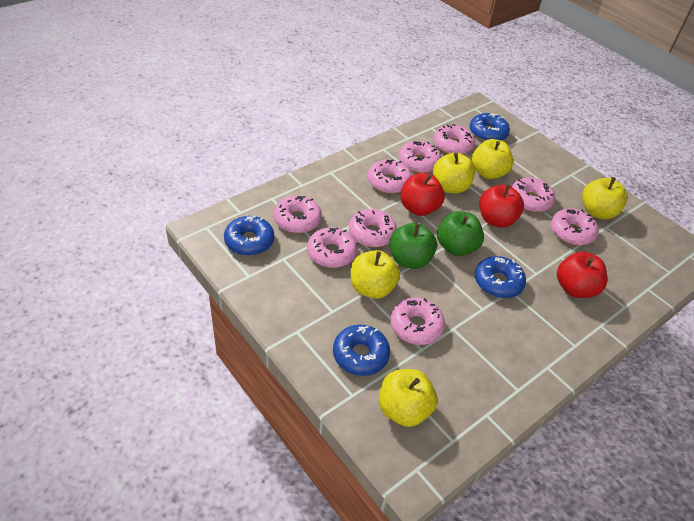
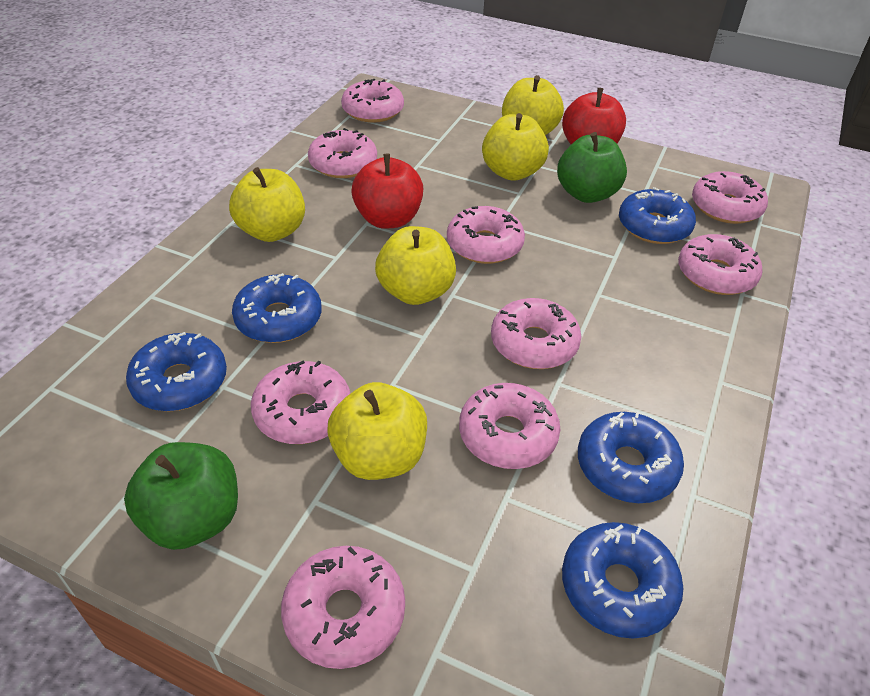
blue donut: [224,216,274,256] [333,325,390,376] [470,113,510,141] [475,256,526,298] = 4 -> [126,332,227,411] [232,273,321,343] [562,522,684,639] [578,411,684,503] [619,187,696,244] = 5
red apple: [400,173,445,216] [480,184,524,228] [557,252,607,298] = 3 -> [351,154,423,229] [562,88,626,144] = 2

